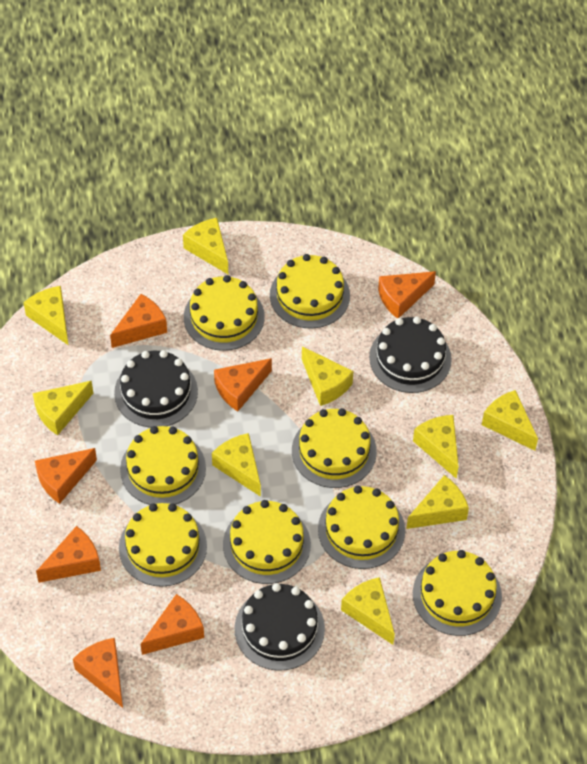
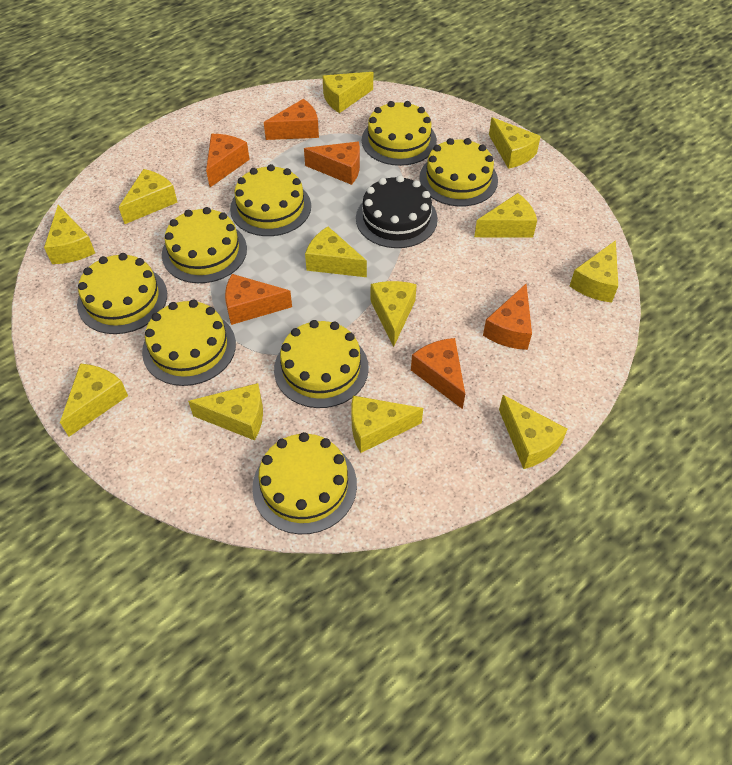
black cake: [114,350,198,428] [235,583,325,671] [369,317,452,393] = 3 -> [356,175,438,248] = 1
orange cheese: [35,448,97,504] [36,526,101,583] [73,638,123,708] [110,294,167,348] [141,594,204,655] [214,358,272,412] [378,271,436,318] = 7 -> [206,134,250,187] [225,274,292,325] [264,99,319,140] [304,142,360,185] [411,338,465,409] [483,284,532,350] = 6
yellow cheese: [23,286,69,346] [33,381,93,435] [183,218,228,274] [212,433,261,497] [302,346,353,406] [341,577,395,645] [406,475,469,529] [413,415,459,479] [482,390,538,451] = 9 -> [44,205,95,264] [60,363,128,437] [119,169,177,224] [188,383,263,441] [305,227,367,277] [322,72,373,113] [351,396,423,453] [371,281,417,347] [474,193,537,238] [489,117,541,169] [499,395,568,469] [570,240,618,303] = 12

